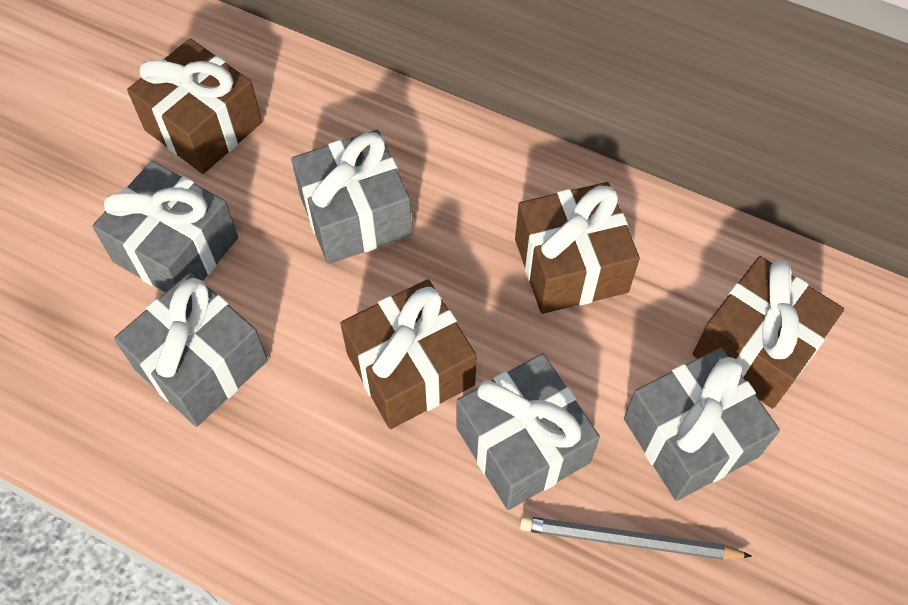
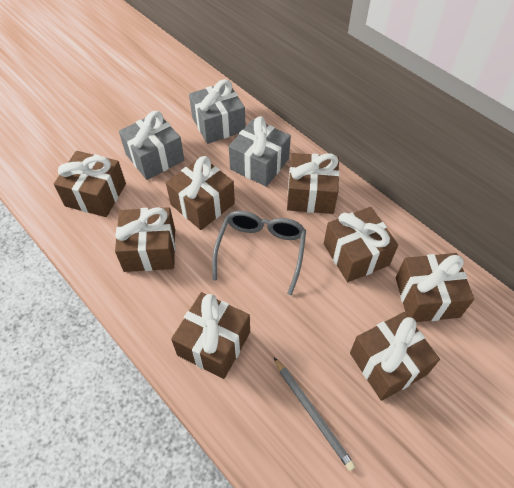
brown gift: [127,38,262,174] [340,279,477,429] [515,182,640,314] [693,256,844,409] = 4 -> [54,151,126,217] [115,207,175,272] [166,156,235,230] [171,292,250,379] [287,153,339,214] [324,207,398,282] [350,312,440,401] [396,253,474,322] = 8
grey gift: [92,161,238,293] [114,272,268,427] [291,130,412,264] [457,353,600,510] [624,347,780,501] = 5 -> [119,111,184,180] [189,79,245,144] [229,116,291,187] = 3
grey glasses: none = 0 -> [212,211,306,295] = 1

